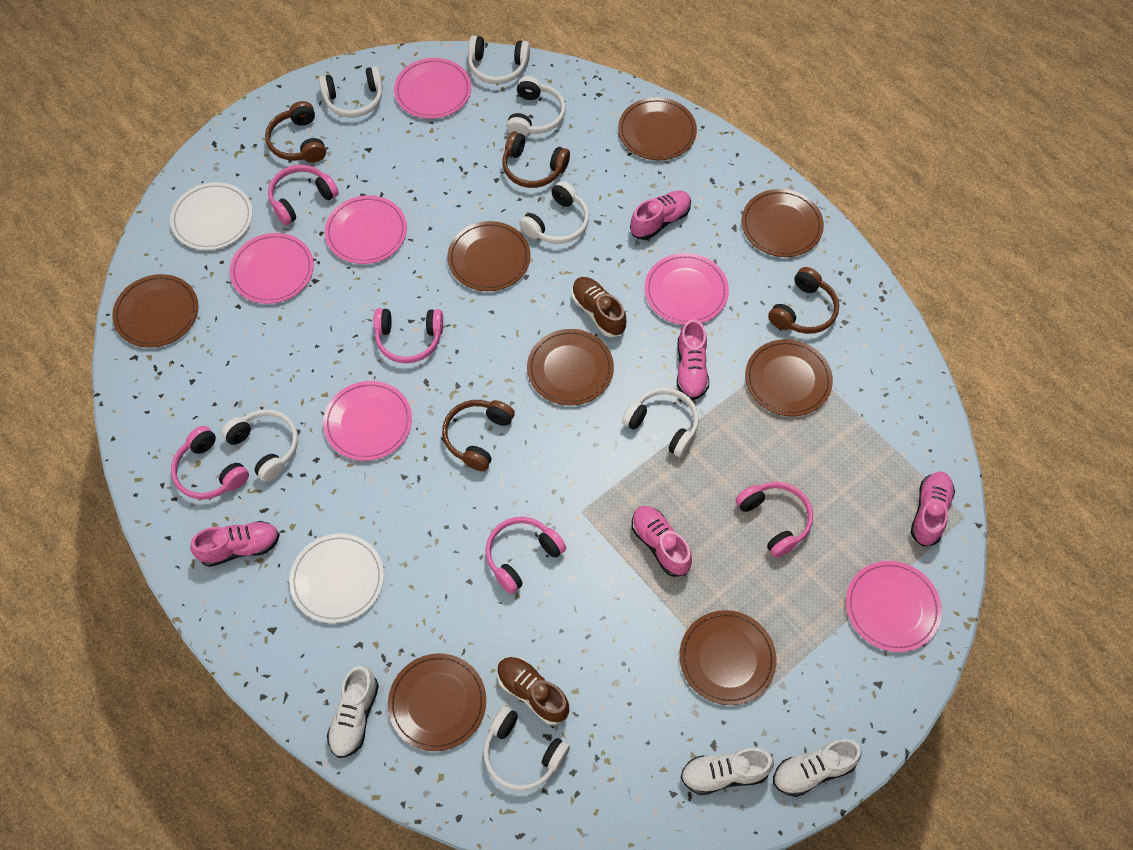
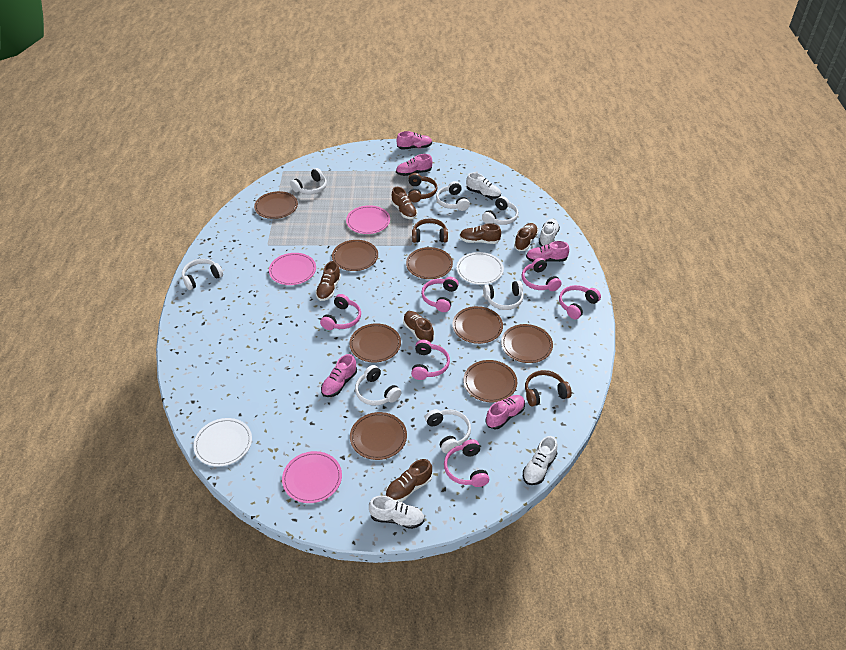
brown headphones: [265,101,326,163] [442,400,515,471] [502,132,570,188] [768,267,839,334] = 4 -> [408,173,438,203] [412,218,448,243] [525,370,572,406] = 3
brown shoe: [497,657,569,725] [572,277,627,337] = 2 -> [316,261,341,301] [385,459,432,502] [391,187,417,219] [403,311,434,343] [460,223,501,244] [514,223,538,251] = 6
pink headphones: [171,426,249,500] [268,165,339,225] [373,308,443,363] [486,517,566,594] [735,482,813,558] = 5 -> [320,294,361,330] [411,340,450,380] [421,277,459,312] [444,439,489,487] [522,258,561,291] [559,285,601,319] = 6
pink plate: [230,233,314,304] [323,381,412,461] [325,195,407,264] [394,58,471,119] [645,253,729,325] [846,561,942,652] = 6 -> [269,253,316,285] [282,451,342,503] [346,205,390,234] = 3
white shoe: [327,666,379,758] [681,748,774,795] [773,739,862,797] = 3 -> [369,495,425,529] [466,173,501,199] [523,436,558,485] [539,219,560,246] = 4

